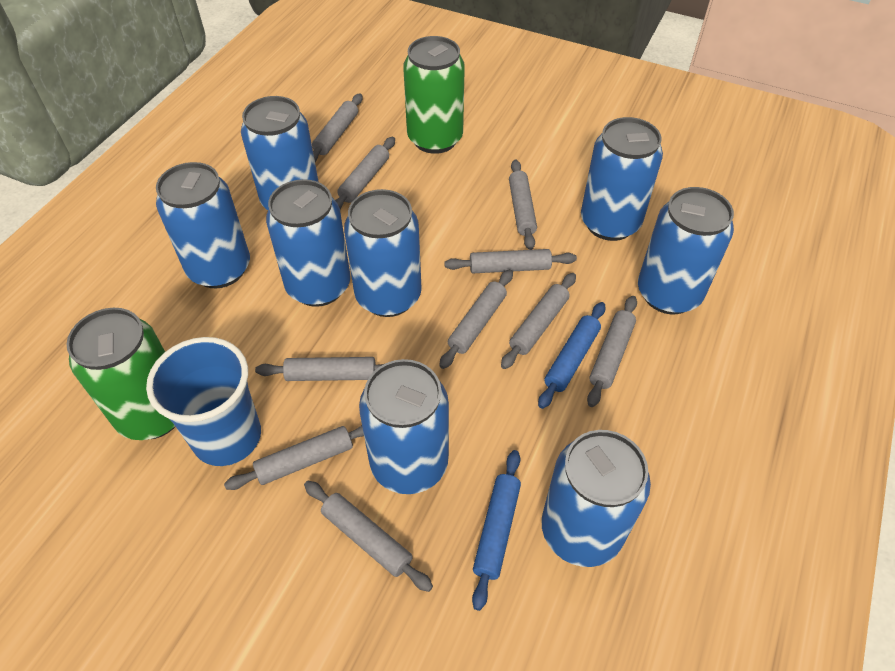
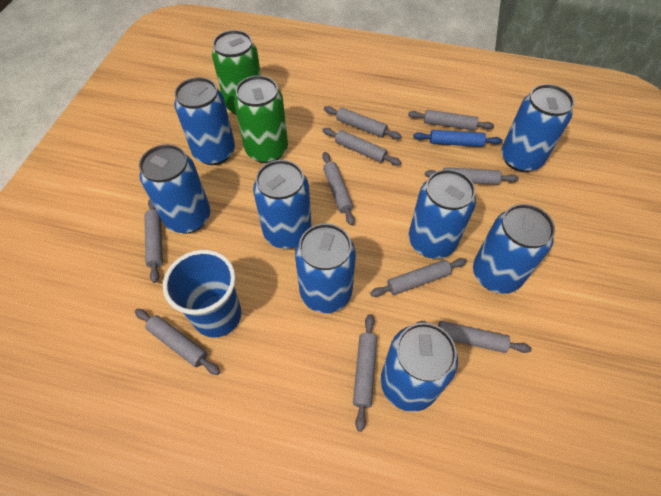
blue rolling pin: [472,450,521,611] [538,302,606,409] = 2 -> [413,130,502,147] = 1

